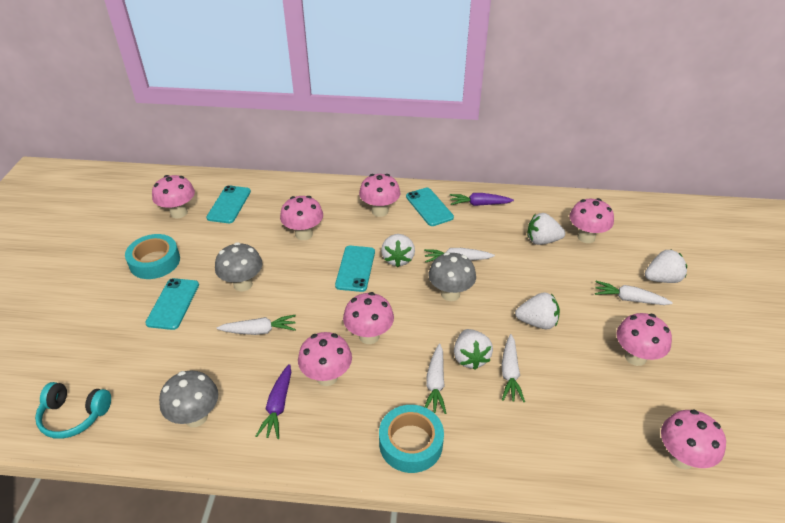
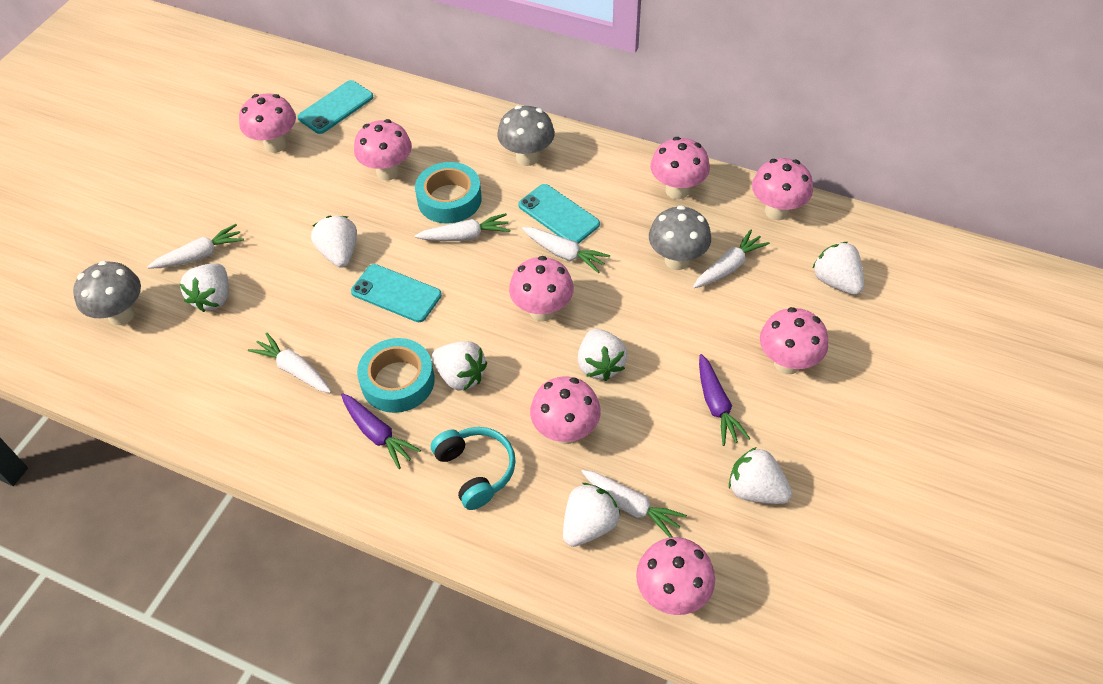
turquoise phone: [145,278,199,330] [206,185,251,223] [335,246,375,292] [406,188,454,226] = 4 -> [298,80,373,134] [351,264,442,322] [518,184,600,244] = 3
white carrot: [217,315,296,335] [424,248,495,262] [425,344,446,414] [501,334,525,402] [595,281,673,305] = 5 -> [147,224,244,268] [248,332,331,393] [415,213,510,241] [522,227,610,273] [581,470,687,537] [693,230,770,288] = 6
white strawberry: [381,234,415,267] [454,329,493,370] [515,292,560,329] [527,213,565,245] [645,250,687,283] = 5 -> [180,263,228,312] [311,216,357,268] [432,341,487,390] [563,483,621,547] [578,329,627,381] [729,447,792,504] [813,242,864,295] = 7

